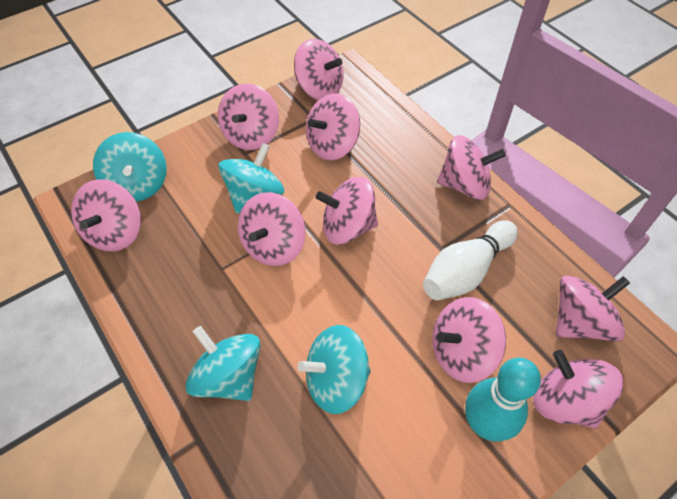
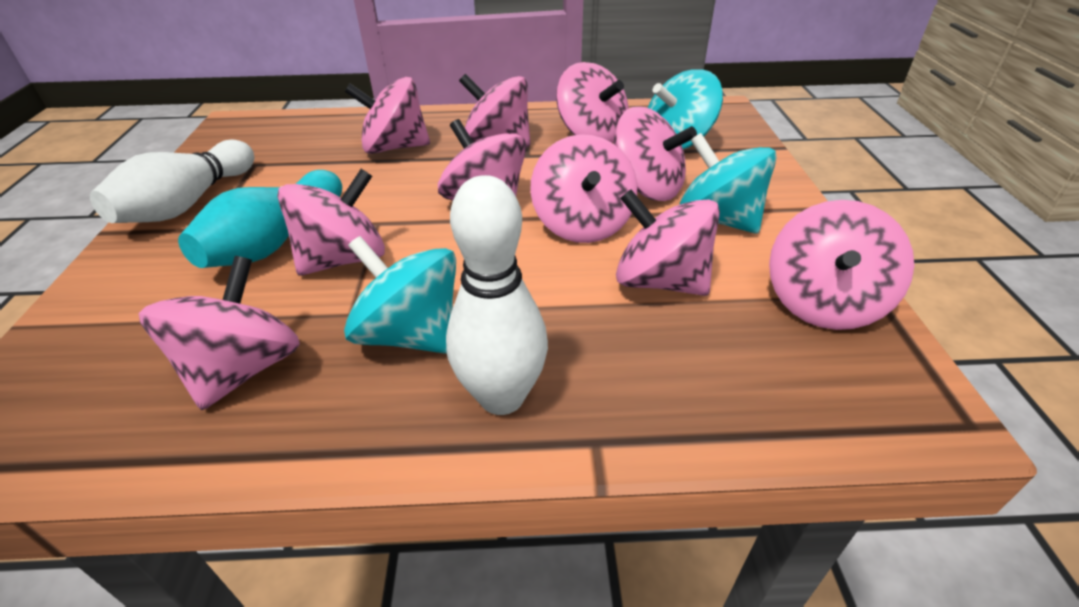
turquoise spinning top: [93,132,167,202] [185,326,261,401] [218,143,284,214] [297,325,371,414] = 4 -> [344,236,456,354] [648,69,723,150] [679,133,777,233] = 3
white bowling pin: [423,220,518,300] = 1 -> [90,140,254,223] [446,175,548,415] = 2

